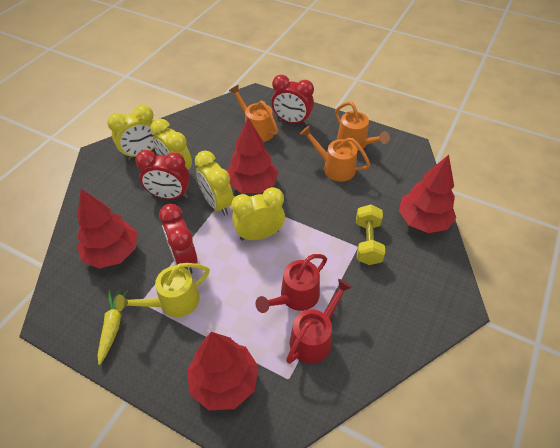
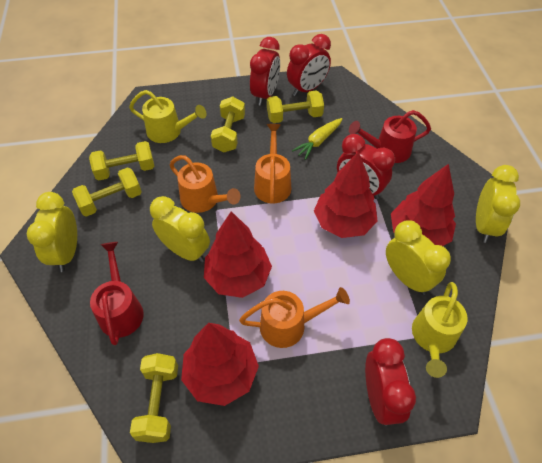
red clock: [135,150,190,199] [159,204,198,274] [271,75,314,125] = 3 -> [250,37,280,106] [287,34,331,96] [337,134,395,199] [365,338,416,426] = 4
yellow dumbbell: [356,204,385,265] = 1 -> [72,167,142,217] [89,141,154,181] [130,353,178,443] [211,96,245,152] [267,90,324,123] = 5
yellow watering can: [115,263,210,317] = 1 -> [129,90,207,143] [412,282,468,378] = 2

